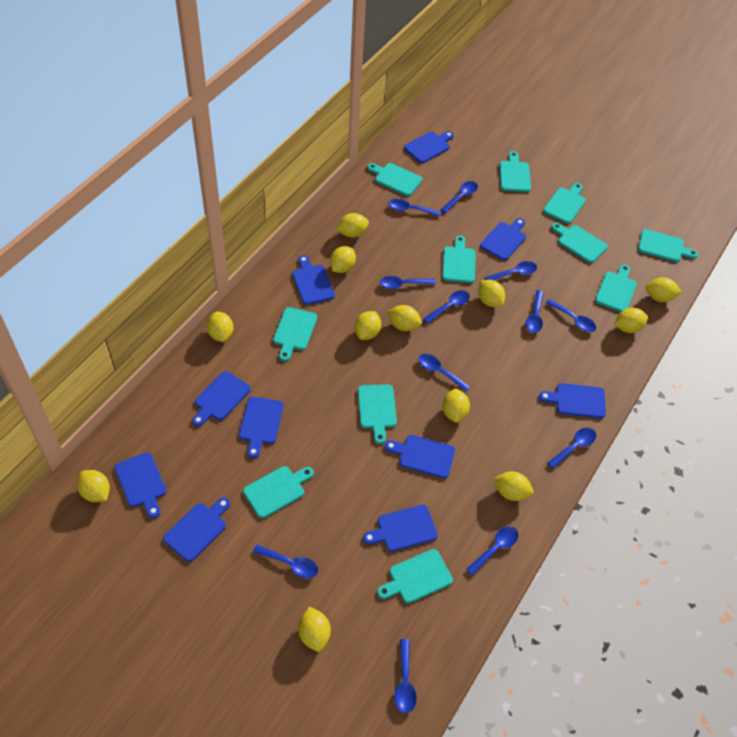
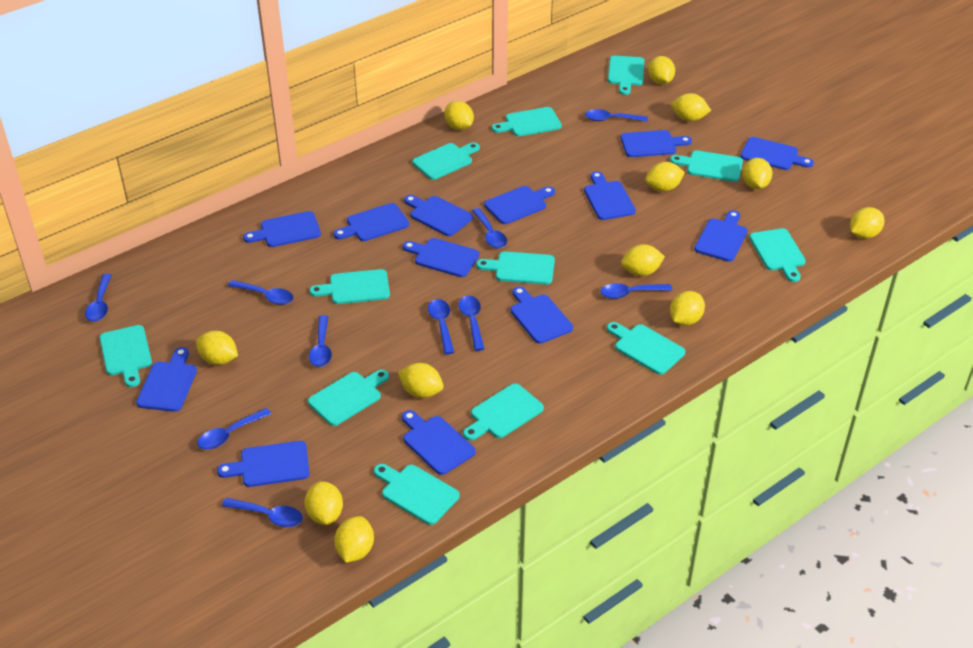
blue cutting board: [115,452,166,518] [163,497,230,562] [192,371,251,427] [239,397,284,458] [292,255,335,305] [363,505,438,552] [385,435,455,478] [404,131,454,163] [480,218,526,260] [539,383,606,418] = 10 -> [136,347,197,412] [217,441,310,487] [243,211,321,247] [333,203,409,241] [402,410,476,475] [403,238,479,277] [404,195,473,236] [484,186,555,224] [510,286,573,344] [584,171,636,220] [621,130,692,157] [694,210,748,262] [740,137,814,170] = 13
blue spoon: [253,545,318,578] [380,276,436,289] [389,199,441,217] [394,639,417,714] [418,354,470,392] [423,290,470,324] [441,181,478,213] [466,526,519,576] [485,261,537,280] [526,290,544,333] [546,299,596,332] [548,428,596,469] = 12 -> [85,274,112,322] [198,408,271,450] [222,498,303,527] [228,280,293,305] [309,315,332,367] [428,299,454,354] [459,296,484,351] [472,208,507,249] [585,109,648,122] [601,283,672,299] = 10
turquoise cutting board: [243,466,314,518] [273,307,317,361] [358,385,397,444] [367,163,422,196] [377,549,453,603] [442,236,476,283] [499,151,531,192] [543,183,586,224] [551,223,608,263] [595,264,637,312] [638,229,698,262] = 11 -> [100,325,152,387] [308,369,389,426] [309,269,390,304] [374,464,460,525] [412,142,480,180] [463,383,544,441] [476,251,555,284] [492,107,562,137] [607,322,685,375] [608,56,644,95] [670,150,743,182] [749,228,806,282] = 12

